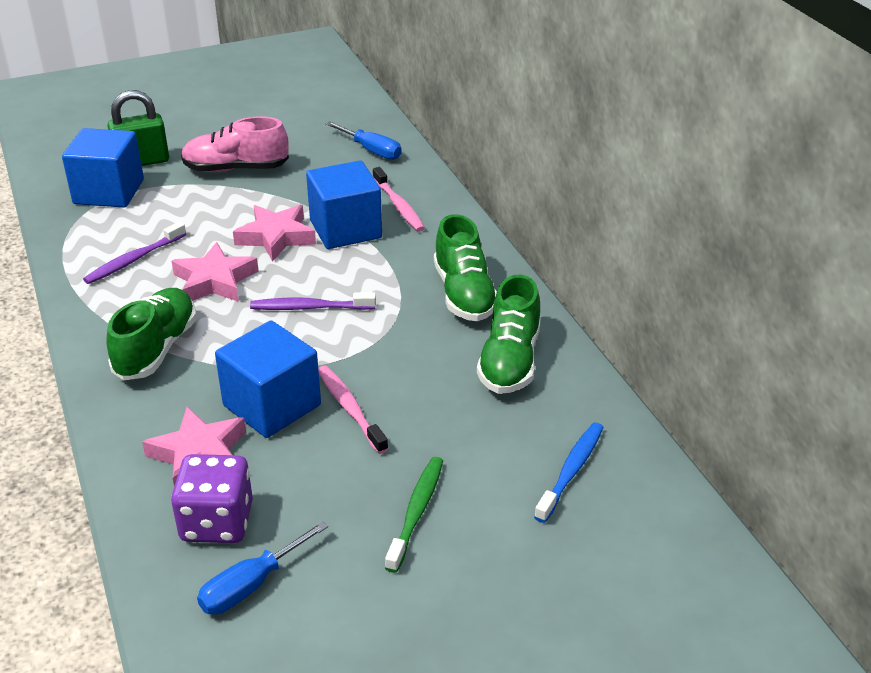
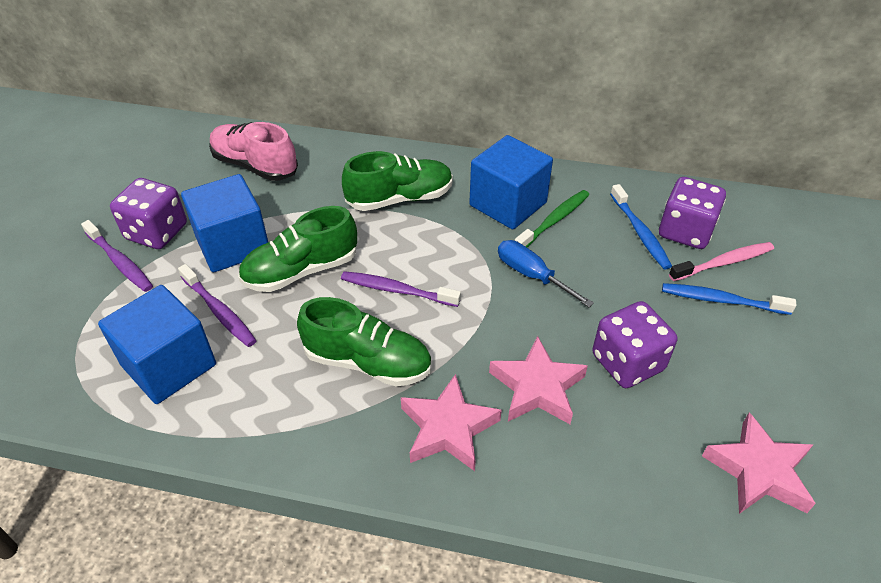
blue screwdriver: [197,521,328,615] [326,121,401,160] = 2 -> [498,240,594,307] = 1
blue toothbrush: [534,422,604,523] = 1 -> [610,184,672,270] [662,283,796,315] = 2
green padlock: [107,90,169,166] = 1 -> none = 0
pink toothbrush: [318,366,389,454] [373,167,425,232] = 2 -> [669,242,774,281] = 1
purple dice: [171,454,253,543] = 1 -> [110,178,187,249] [592,301,677,388] [659,177,726,249] = 3
purple toothbrush: [83,222,186,284] [250,292,376,310] = 2 -> [81,220,153,292] [178,264,257,347] [341,271,461,307] = 3

